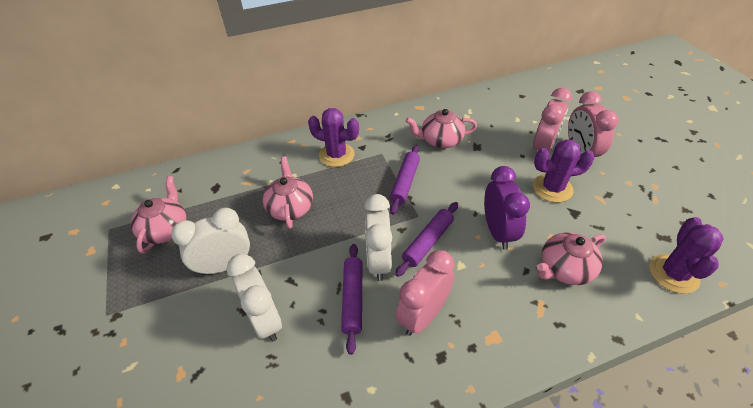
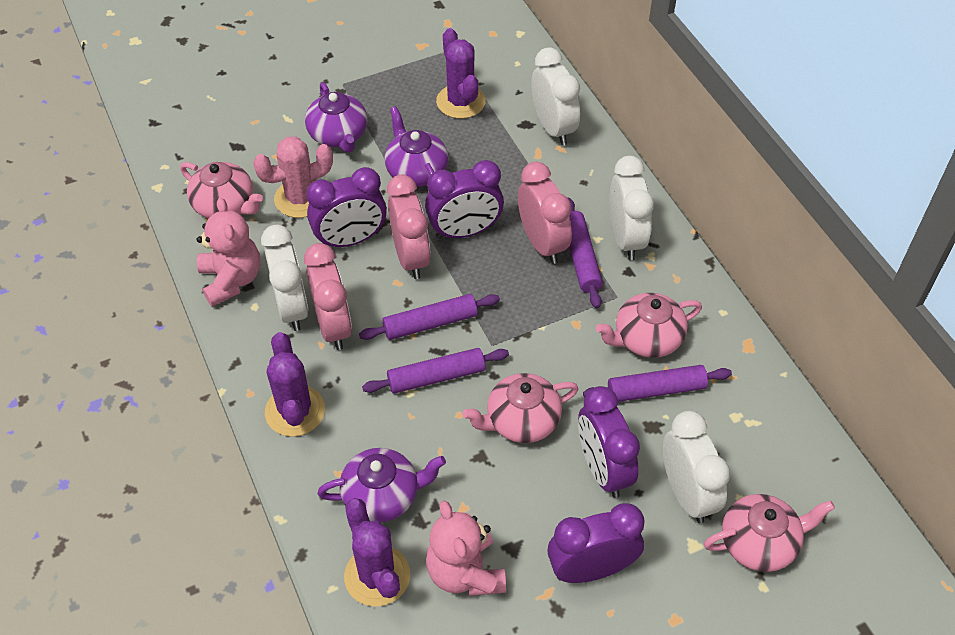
pink cactus: none = 0 -> [253,137,333,218] = 1
pink teddy bear: none = 0 -> [197,198,260,306] [426,500,506,596] = 2
purple clock: [484,166,530,250] = 1 -> [307,167,387,247] [425,160,504,239] [547,503,644,583] [578,386,640,498] = 4
purple rolling pin: [341,244,363,355] [390,145,420,214] [395,202,458,277] = 3 -> [359,294,500,340] [362,348,509,394] [568,198,603,308] [583,365,732,402] = 4
purple teapot: none = 0 -> [305,82,367,153] [317,448,446,522] [385,106,449,187] = 3
white clock: [171,208,250,275] [227,254,282,342] [364,194,392,281] = 3 -> [261,225,308,331] [532,47,580,146] [610,156,654,260] [663,411,730,523] = 4

